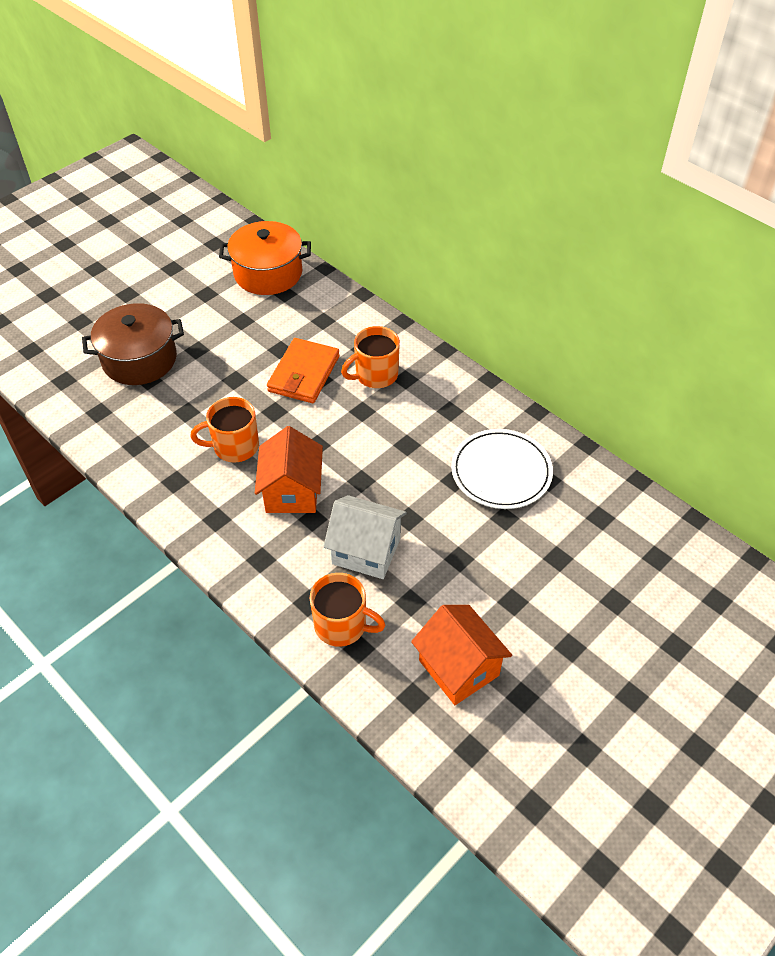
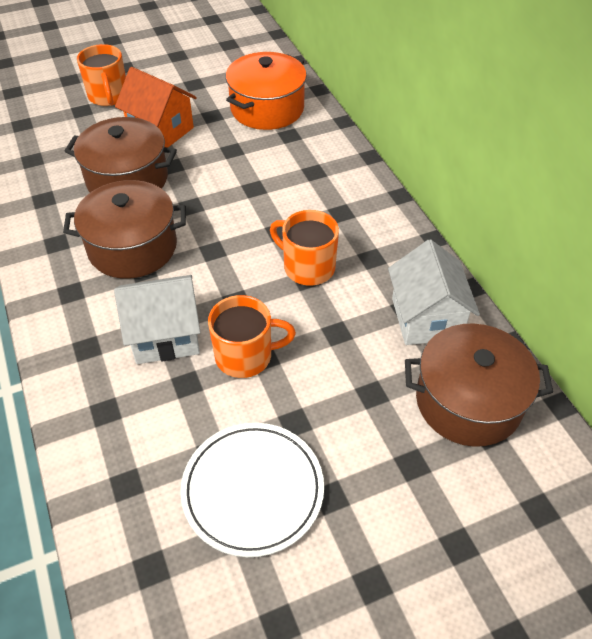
brown pot: [82,303,184,385] = 1 -> [63,180,186,279] [65,117,177,192] [405,323,553,447] = 3
orange house: [255,426,323,513] [411,605,512,705] = 2 -> [115,67,197,148] = 1
orange wallet: [267,338,340,403] = 1 -> none = 0
white house: [323,495,407,579] = 1 -> [114,275,201,364] [388,239,480,345] = 2

